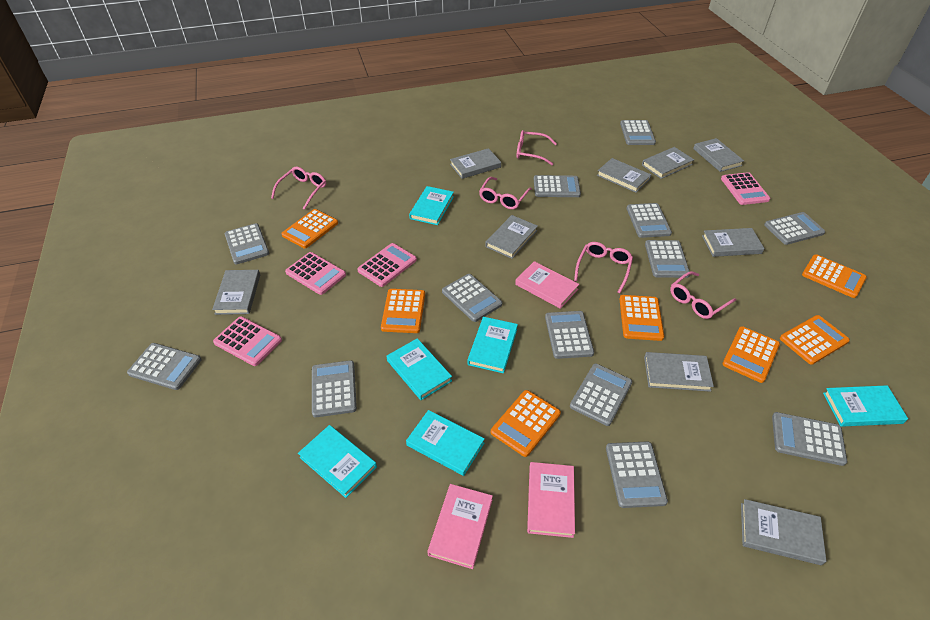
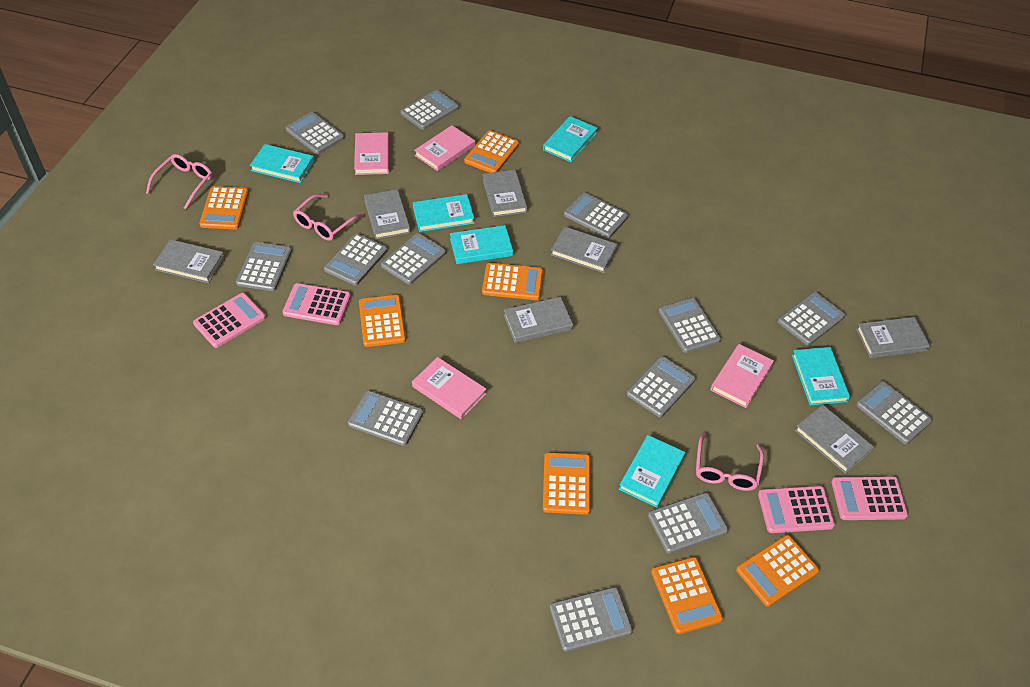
grey book: [212,270,260,315] [450,148,501,179] [485,215,538,259] [597,158,651,193] [642,147,694,179] [644,352,714,392] [693,138,744,172] [702,228,765,257] [741,499,826,565] = 9 -> [153,239,225,283] [364,189,411,239] [483,170,527,217] [504,297,573,343] [551,227,617,273] [795,405,874,474] [856,317,930,358] = 7
pink book: [427,484,493,569] [515,261,579,309] [527,462,575,538] = 3 -> [354,132,389,175] [412,357,487,420] [414,125,475,171] [710,344,774,408] = 4
pink glasses: [271,167,326,210] [479,177,532,209] [516,130,557,165] [574,242,633,293] [670,271,736,319] = 5 -> [146,154,213,209] [293,194,364,241] [696,432,764,491] = 3

